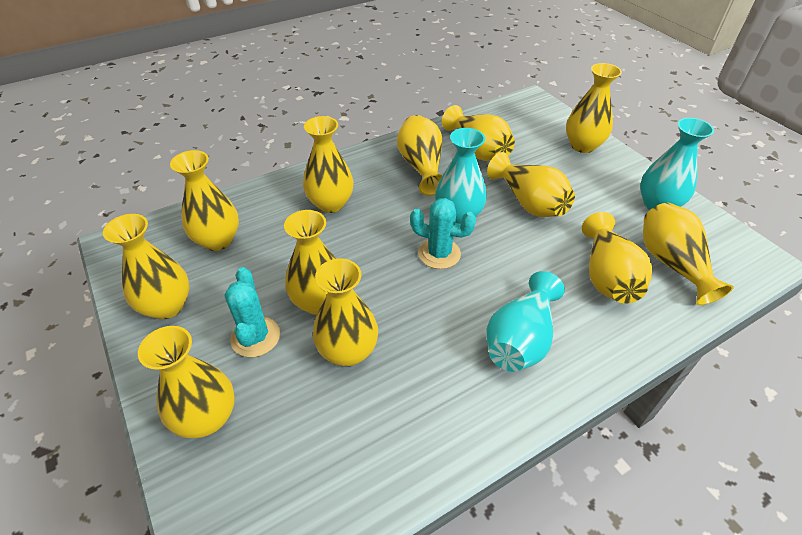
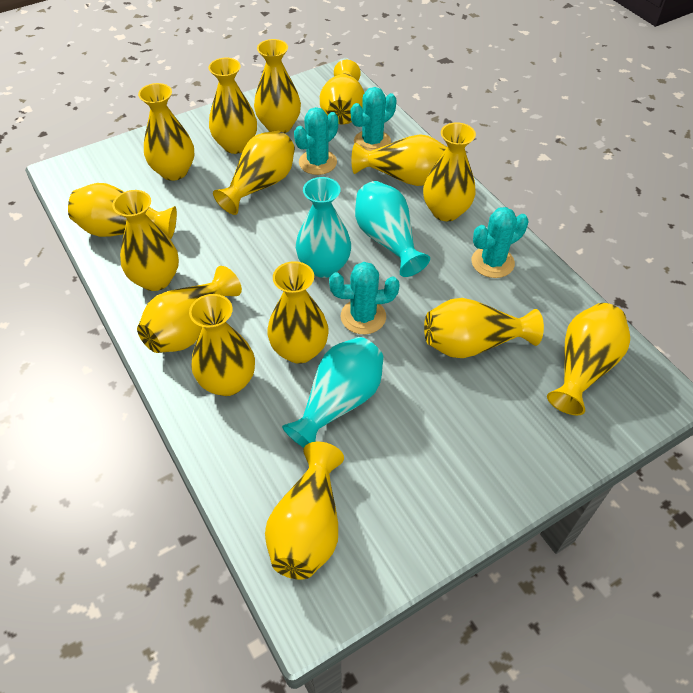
turquoise cactus: [224,267,280,357] [410,198,476,269] = 2 -> [294,107,338,175] [329,262,400,334] [351,87,396,151] [472,207,528,278] = 4
yellow vase: [103,214,190,319] [138,326,235,438] [170,150,239,251] [284,210,336,315] [303,116,354,213] [313,258,378,367] [397,115,443,196] [442,105,515,161] [487,152,575,217] [566,63,622,153] [582,212,652,304] [643,203,734,305] = 12 -> [68,183,177,239] [112,190,179,291] [137,266,242,353] [138,83,194,181] [189,294,255,396] [208,58,257,154] [213,131,295,215] [254,39,301,133] [265,442,344,580] [267,261,329,364] [320,60,364,125] [351,134,447,186] [423,122,476,221] [424,298,544,358] [547,303,630,415] = 15

